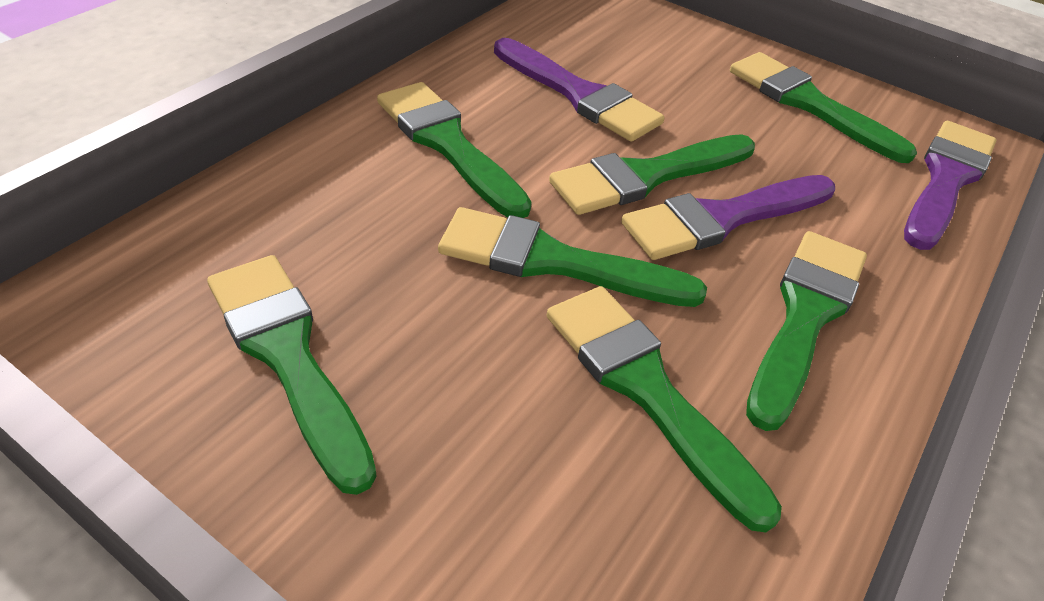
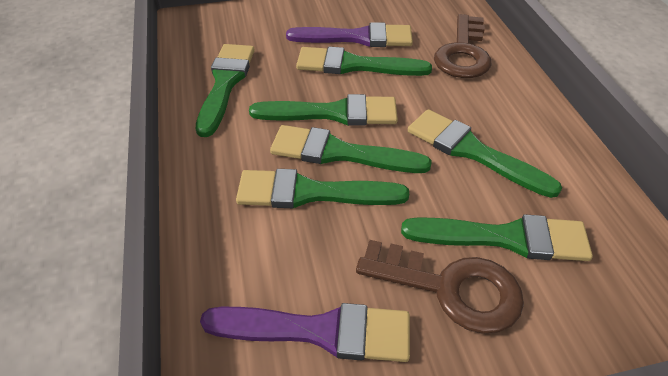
brown key: none = 0 -> [356,240,524,334] [434,14,491,78] = 2
purple brush: [494,38,664,142] [621,175,835,260] [904,121,996,250] = 3 -> [200,303,410,362] [286,22,413,47] = 2

